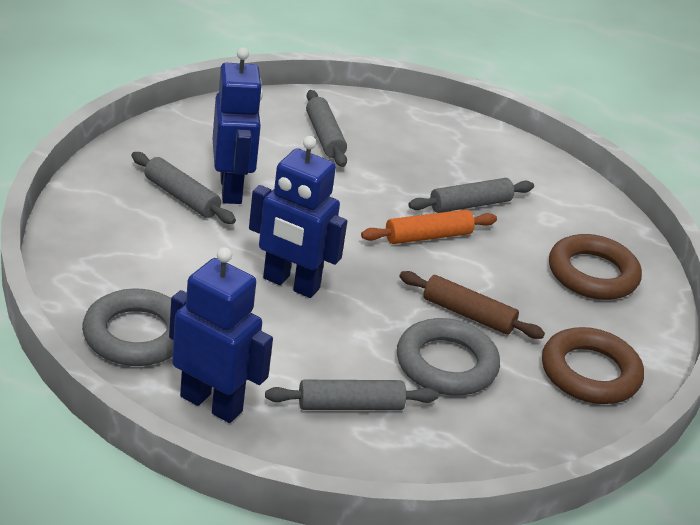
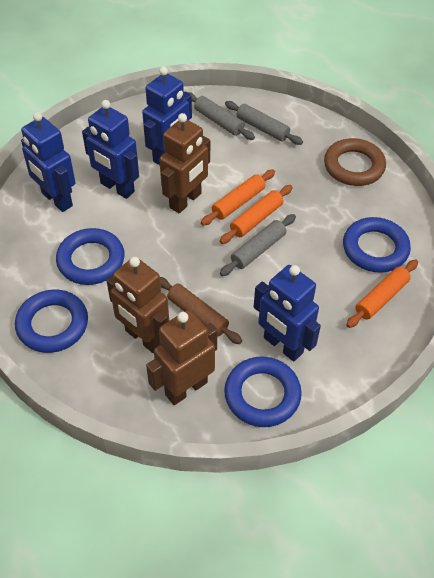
blue ring: none = 0 -> [15,290,88,353] [56,228,125,285] [224,357,302,427] [343,217,411,273] = 4
blue robot: [169,247,273,423] [213,47,263,204] [249,136,347,298] = 3 -> [21,112,76,212] [82,100,139,199] [142,67,192,165] [254,265,321,362] = 4
brown ring: [542,327,644,404] [549,234,642,300] = 2 -> [324,138,386,186] = 1
brown robot: none = 0 -> [107,257,169,353] [146,310,217,405] [159,113,210,213] = 3
grey ring: [82,288,174,366] [397,318,500,395] = 2 -> none = 0
grey rolling pin: [132,152,236,224] [265,380,438,410] [306,90,347,167] [408,178,534,213] = 4 -> [187,92,255,140] [220,214,296,276] [225,101,303,145] = 3
orange rolling pin: [361,210,497,244] = 1 -> [201,170,275,226] [220,185,293,244] [346,259,418,328] = 3

